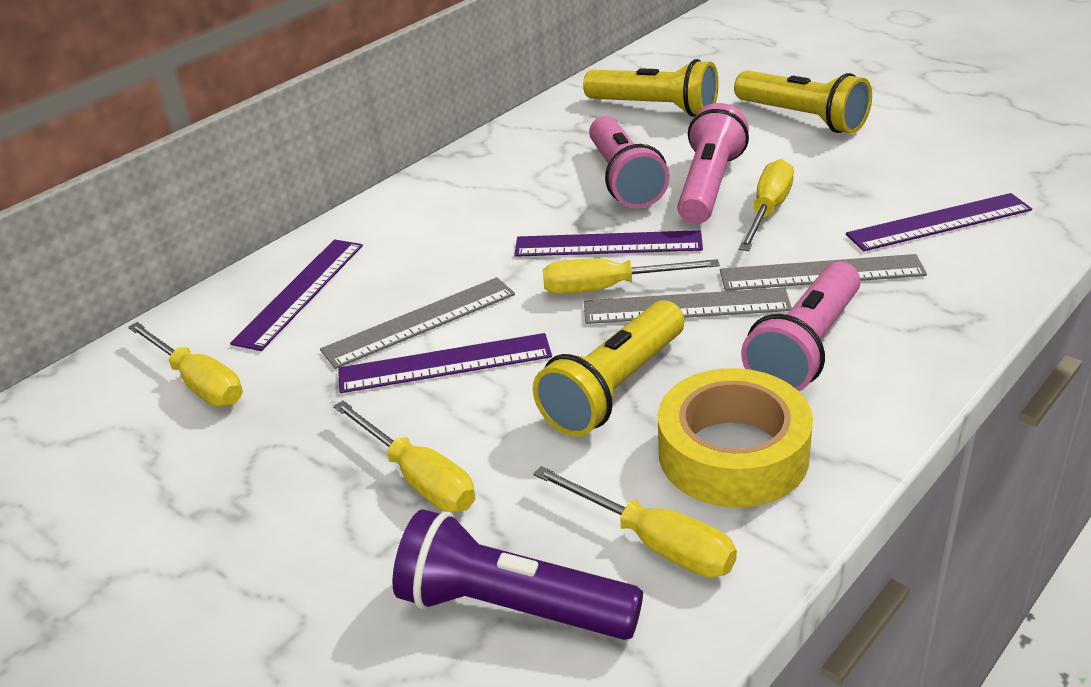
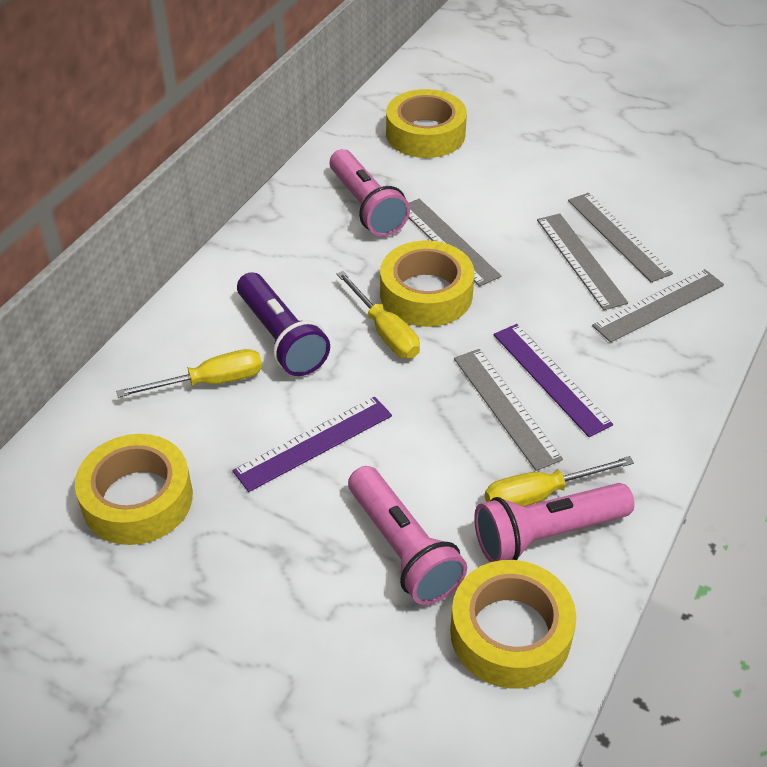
grey ruler: [320,277,515,369] [584,288,792,324] [720,254,927,291] = 3 -> [409,199,501,287] [454,349,563,471] [537,214,628,310] [568,193,673,282] [592,269,724,343] = 5
purple ruler: [230,240,363,351] [338,333,552,393] [514,230,703,257] [846,193,1032,251] = 4 -> [232,397,392,492] [494,324,613,437] = 2
yellow flashlight: [533,300,685,437] [583,59,719,117] [734,70,872,133] = 3 -> none = 0
yellow screwdriver: [128,322,243,407] [333,400,475,512] [533,466,737,578] [542,259,720,294] [739,159,794,251] = 5 -> [116,349,262,398] [337,271,420,358] [485,456,634,506] = 3
yellow tape: [658,368,813,507] = 1 -> [75,434,193,545] [380,240,474,327] [386,89,467,158] [450,560,576,689] = 4

